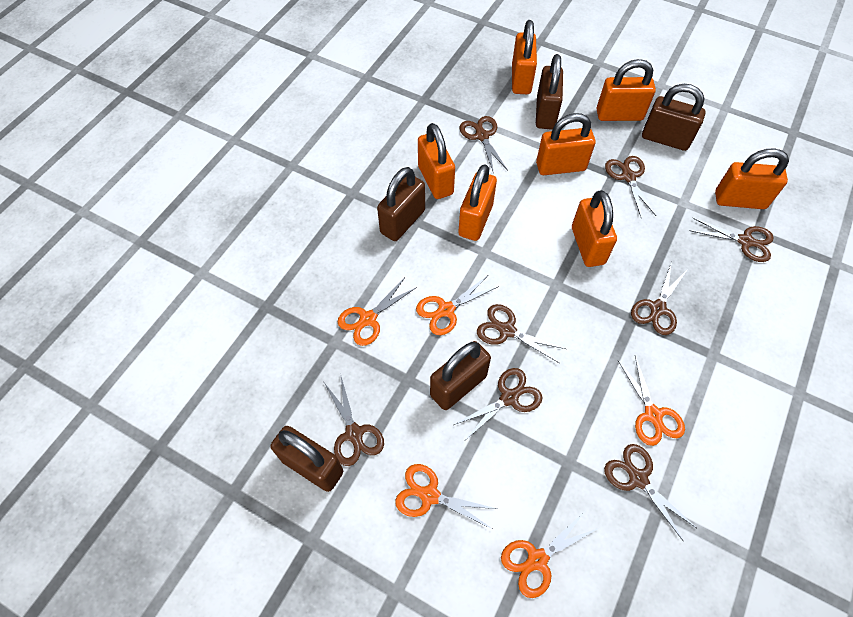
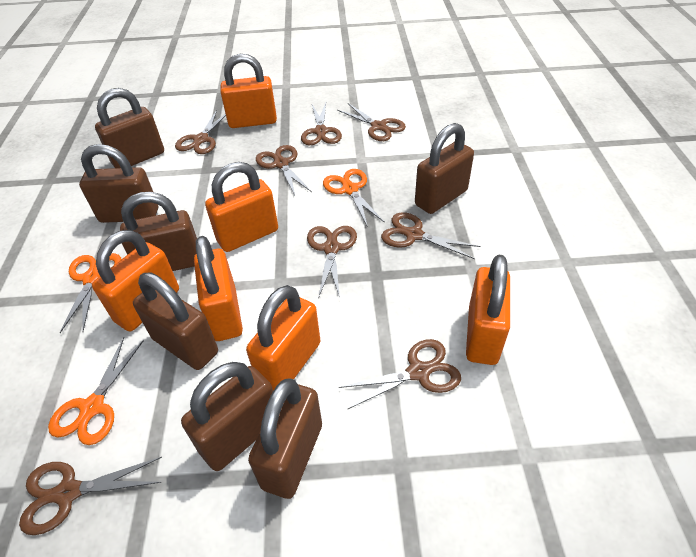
brown padlock: [270,426,343,492] [377,167,425,241] [430,341,491,410] [536,54,563,129] [642,84,706,151] = 5 -> [79,144,158,223] [95,88,164,168] [120,192,197,271] [133,273,218,370] [181,362,273,471] [248,378,322,499] [415,123,474,214] = 7
orange padlock: [418,123,455,199] [458,164,497,241] [512,20,537,94] [536,113,595,175] [572,190,617,267] [597,59,656,121] [715,148,789,209] = 7 -> [92,230,179,331] [194,236,243,341] [205,162,278,252] [220,54,277,128] [246,285,321,391] [466,255,510,365] = 6
orange scissors: [338,279,417,346] [395,464,497,529] [416,275,499,335] [501,511,599,598] [618,356,685,446] = 5 -> [48,337,143,445] [60,253,121,333] [323,169,385,227] = 3

